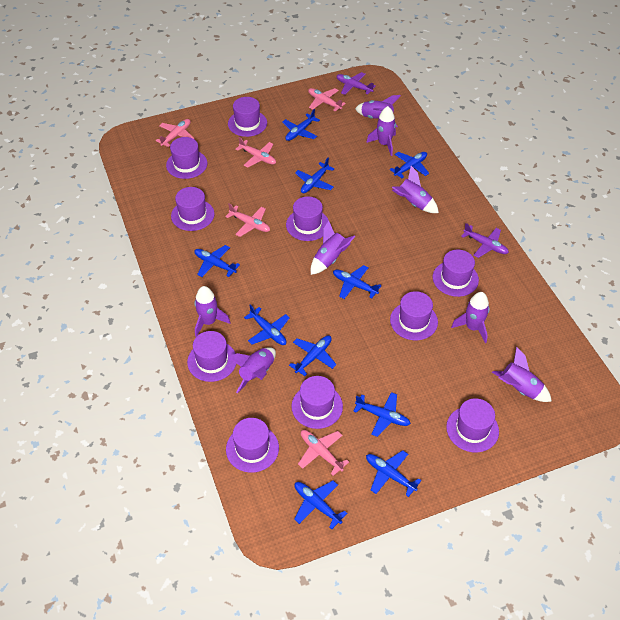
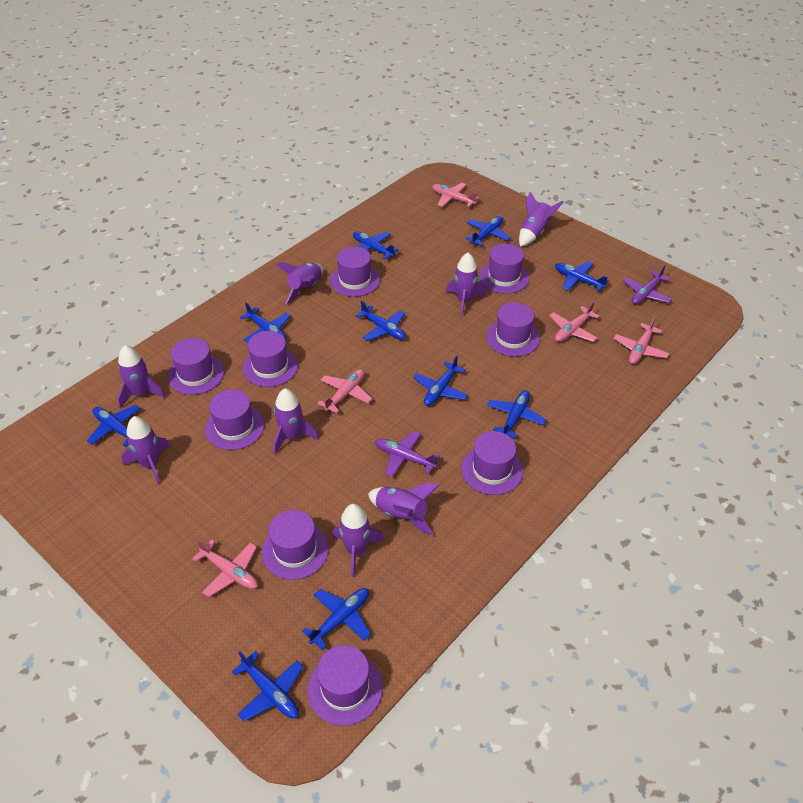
purple hat: [166,137,207,179] [171,187,215,231] [187,331,236,382] [226,418,279,473] [228,97,267,137] [286,196,329,241] [291,376,343,429] [390,291,438,340] [433,250,479,297] [446,398,499,452] = 10 -> [168,338,224,395] [205,389,265,450] [243,331,298,387] [262,510,329,580] [308,645,383,726] [330,247,380,297] [461,431,523,495] [479,244,529,294] [486,302,540,357] = 9

